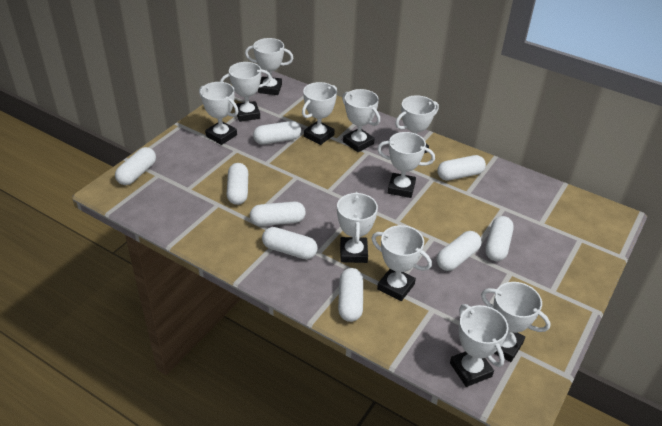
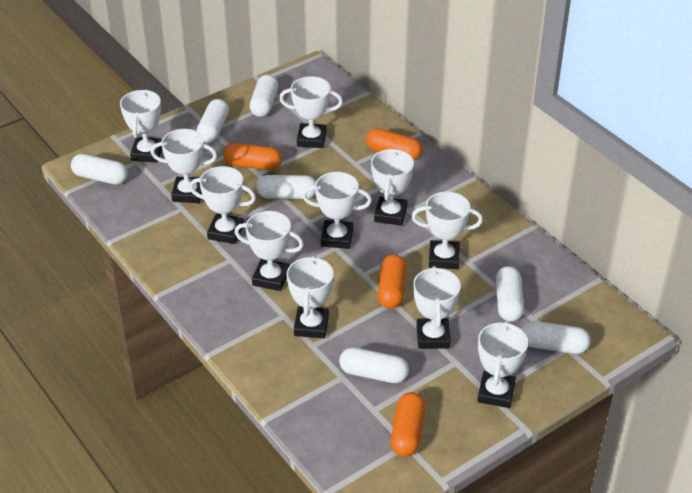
orange capsule: none = 0 -> [223,143,282,170] [366,128,422,160] [378,254,406,309] [391,392,425,457] = 4
white capsule: [115,147,156,185] [227,163,248,205] [250,202,306,226] [253,121,301,145] [262,227,318,259] [338,268,363,322] [436,231,482,271] [437,155,486,181] [485,216,514,261] = 9 -> [71,154,128,185] [197,99,229,143] [250,75,278,117] [256,175,316,199] [339,347,409,383] [496,266,524,322] [521,321,590,354] = 7

